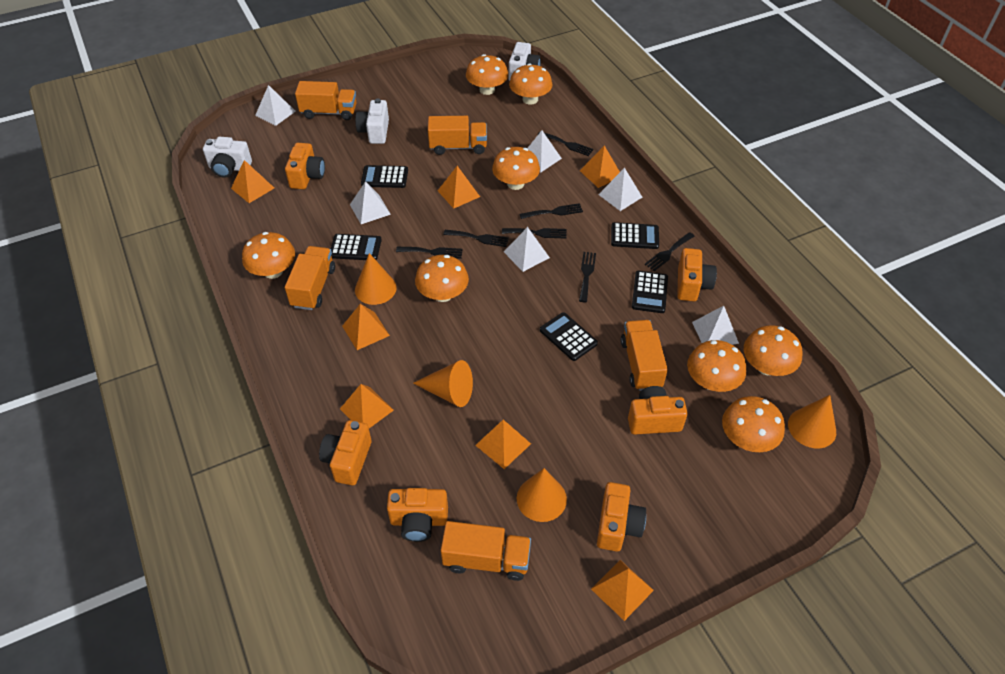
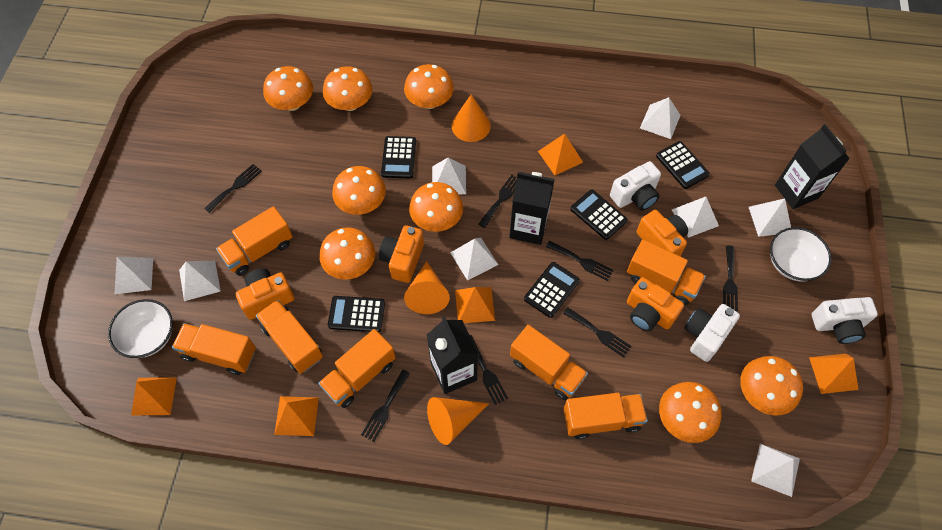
black carton: none = 0 -> [427,317,478,394] [509,172,555,245] [775,124,850,209] = 3
orange camera: [285,143,325,189] [319,420,372,485] [387,488,448,542] [597,482,646,552] [628,386,688,435] [677,248,717,301] = 6 -> [236,268,295,320] [379,225,424,283] [627,277,684,331] [637,210,688,256] = 4
orange cone: [355,253,397,305] [413,360,473,407] [517,468,567,522] [788,395,836,448] = 4 -> [404,261,450,314] [427,397,489,445] [452,95,491,142] = 3
orange pyramid: [231,160,274,203] [340,384,394,428] [342,304,390,350] [438,166,480,209] [475,420,531,469] [580,145,620,188] [591,560,654,621] = 7 -> [131,377,177,415] [274,396,319,436] [455,287,495,323] [538,133,583,175] [809,354,859,394] = 5
orange truck: [285,246,335,310] [295,81,357,120] [428,116,487,155] [441,521,531,581] [621,320,668,391] = 5 -> [172,323,256,375] [216,206,293,276] [256,300,323,374] [318,329,396,408] [510,325,588,400] [563,393,648,439] [627,240,706,306] = 7
white bowl: none = 0 -> [108,299,173,358] [770,227,831,281] = 2
white pyramid: [255,85,296,126] [350,181,391,224] [504,227,550,272] [527,130,562,172] [598,168,642,211] [692,306,739,345] = 6 -> [114,257,153,295] [179,261,221,301] [432,158,466,194] [450,238,498,280] [640,97,681,139] [672,197,719,238] [749,198,791,237] [751,444,800,497] = 8

